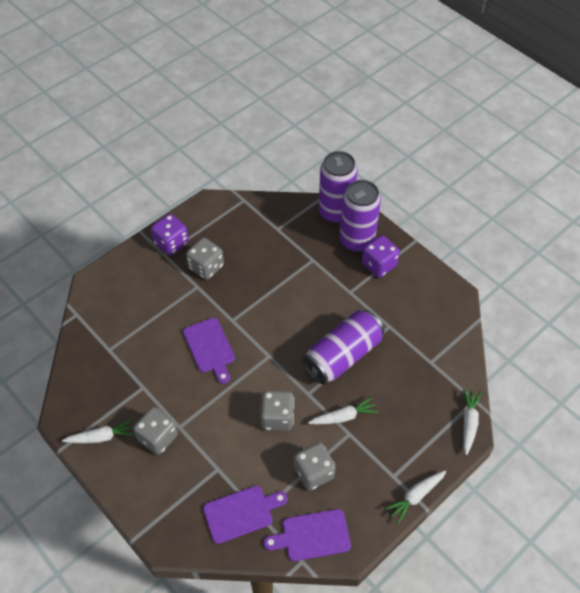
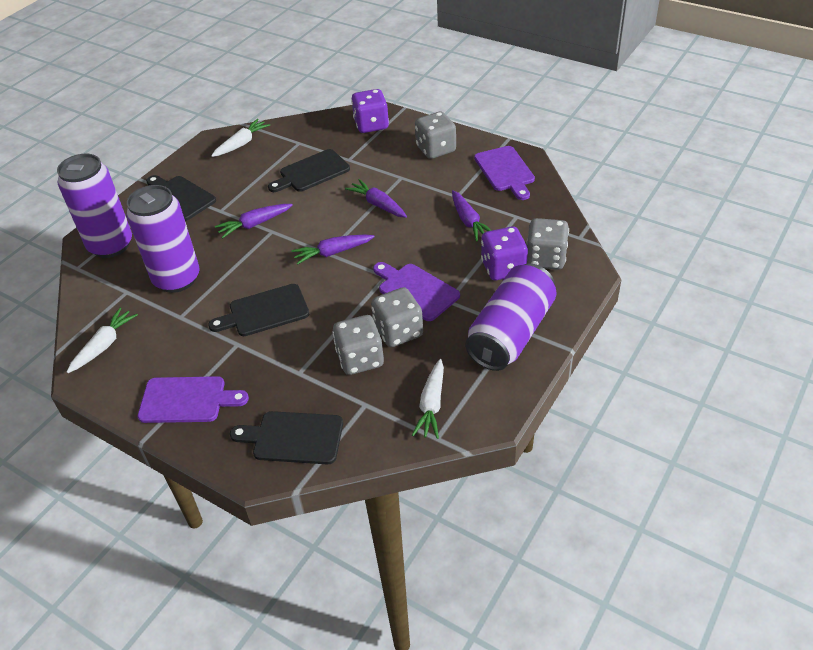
black cutting board: none = 0 -> [146,175,216,221] [208,284,309,336] [230,411,343,464] [268,149,350,192] = 4
purple carrot: none = 0 -> [215,204,293,238] [292,235,375,265] [345,179,407,218] [452,190,492,241] = 4
white carrot: [62,419,135,443] [308,397,379,425] [385,470,446,524] [463,389,482,455] = 4 -> [67,308,138,373] [211,119,270,157] [412,359,444,439] = 3

